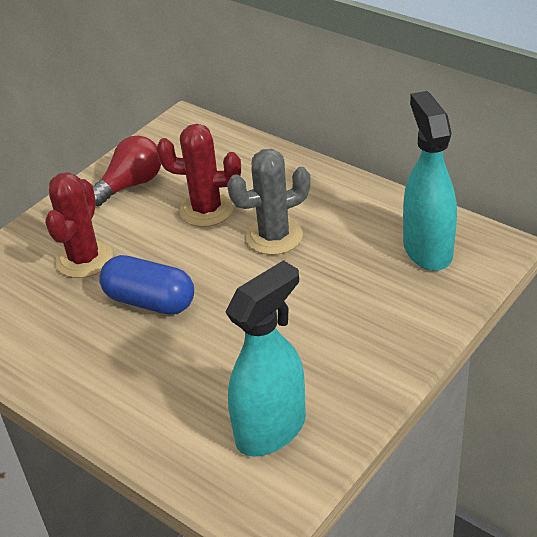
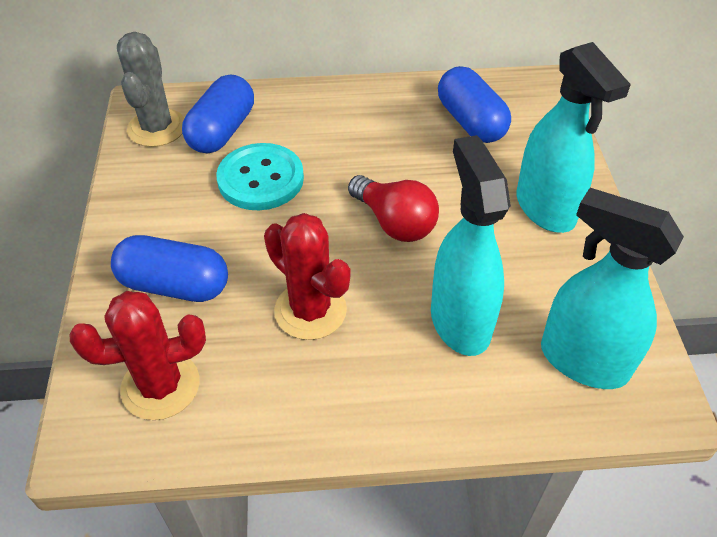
blue capsule: [99,255,194,315] = 1 -> [111,235,228,302] [182,74,254,153] [438,66,511,143] = 3
turquoise button: none = 0 -> [216,143,304,210] = 1
turquoise spray bottle: [226,260,306,457] [403,91,457,271] = 2 -> [431,135,511,356] [516,42,631,233] [541,188,684,389] = 3

